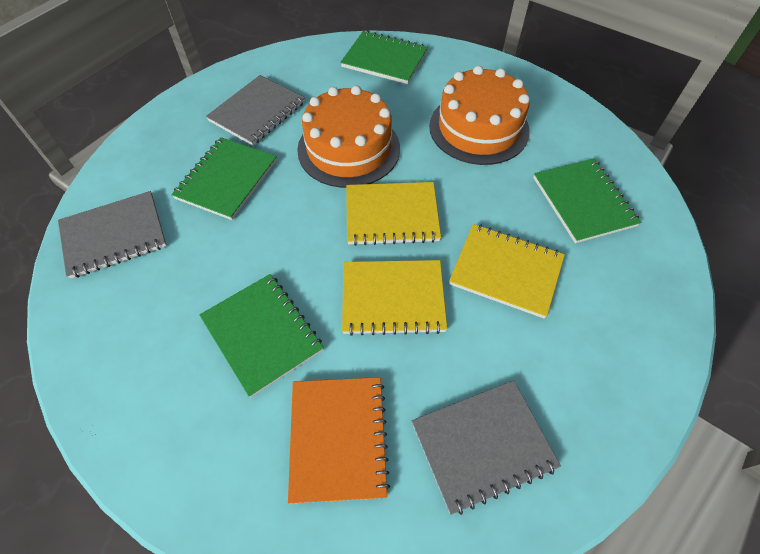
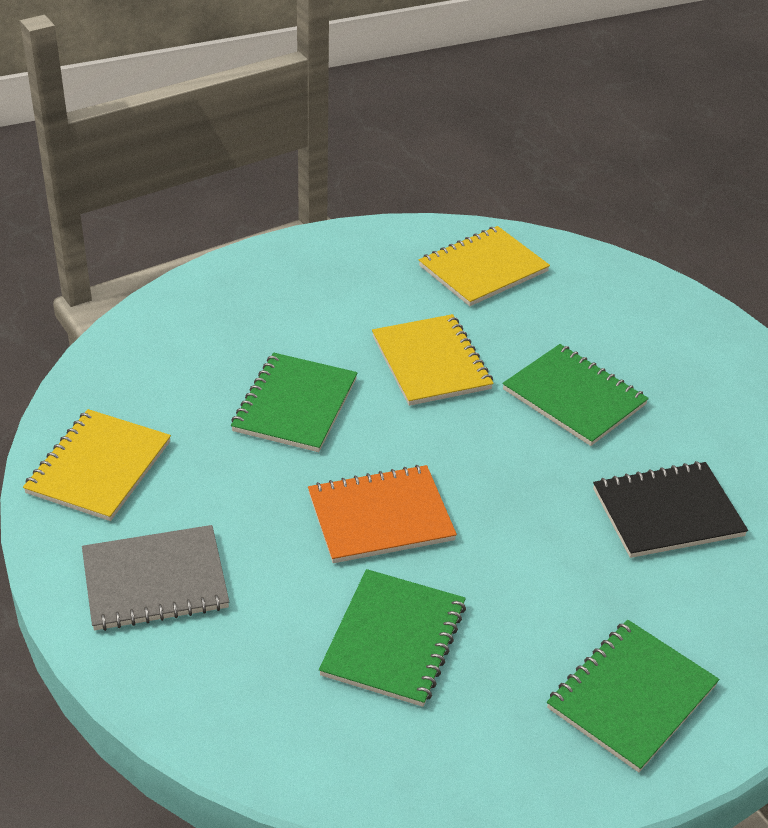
black notebook: none = 0 -> [593,461,748,558] = 1
grey notebook: [58,191,167,279] [206,75,305,146] [412,380,561,515] = 3 -> [82,525,229,631] = 1
orange cake: [297,85,400,188] [429,66,530,165] = 2 -> none = 0

